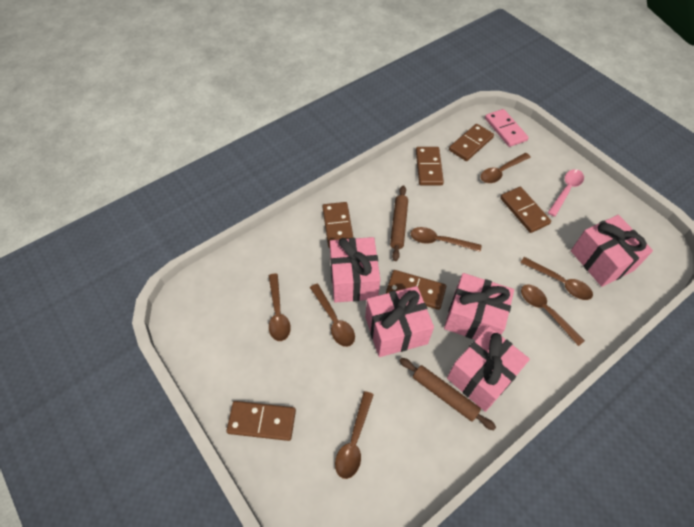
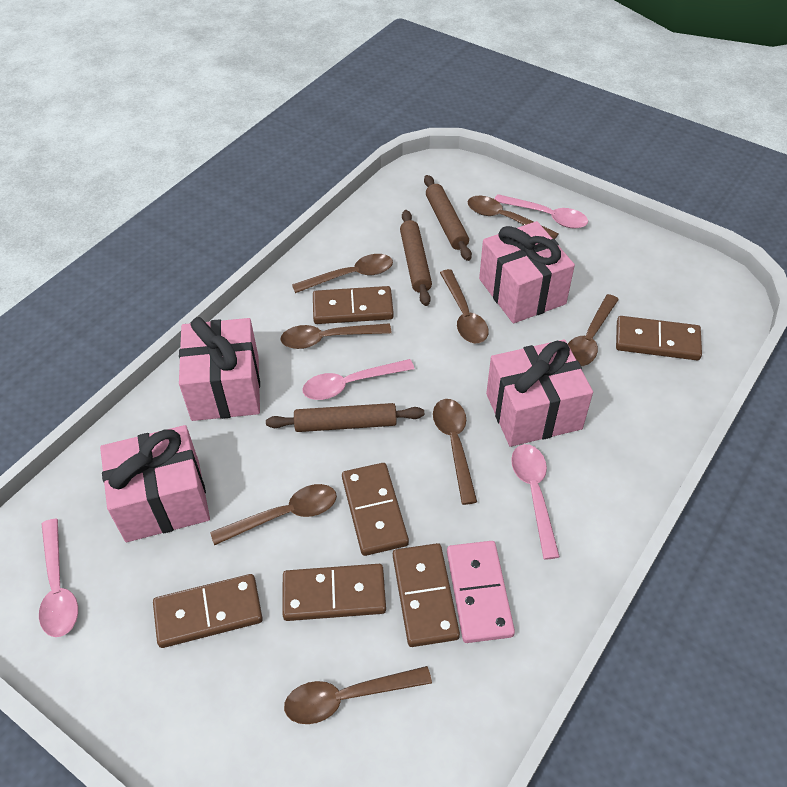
brown rolling pin: [390,185,408,261] [399,358,496,430] = 2 -> [266,403,424,432] [400,210,432,306] [424,175,472,261] = 3
brown spoon: [269,274,291,341] [310,284,355,347] [335,391,374,479] [411,227,481,252] [480,153,531,183] [520,257,593,300] [521,285,585,346] = 7 -> [210,484,337,545] [280,323,392,349] [284,666,432,724] [292,254,393,293] [433,399,477,505] [440,269,489,343] [468,196,559,239] [568,294,619,366] = 8
pink gift: [330,237,380,303] [365,286,434,357] [444,273,514,340] [447,326,530,412] [571,215,653,287] = 5 -> [100,425,210,542] [179,317,260,421] [479,221,575,323] [486,339,593,447] = 4
pink spoon: [548,169,584,217] = 1 -> [39,519,78,637] [302,359,414,400] [494,194,588,229] [511,444,560,559] = 4

